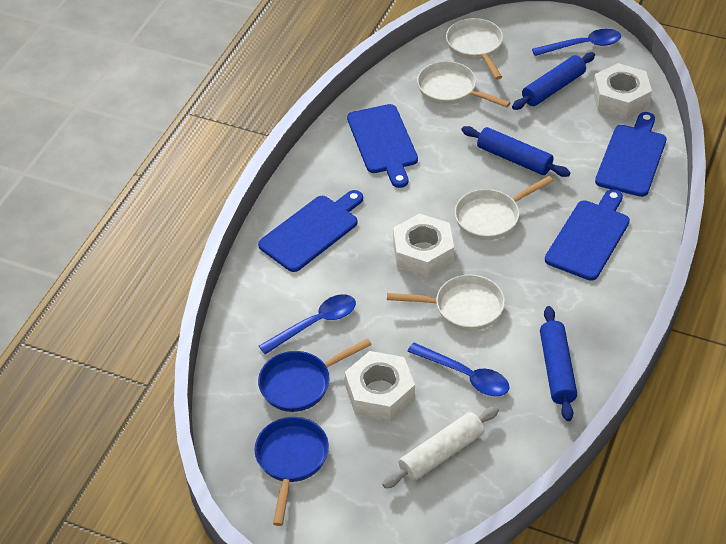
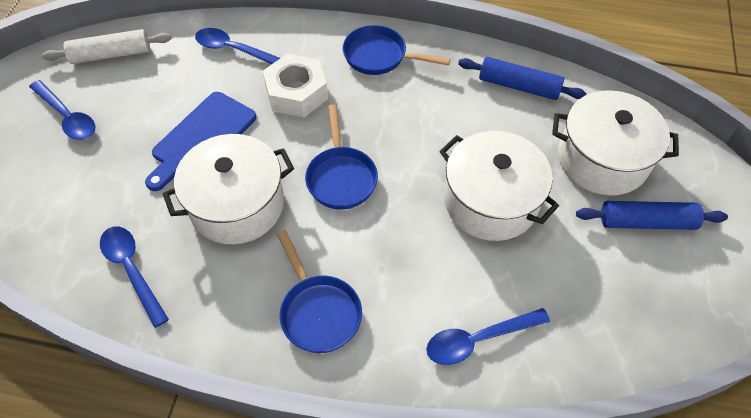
blue cutting board: [258,190,363,272] [347,104,418,188] [545,189,630,281] [595,112,666,197] = 4 -> [145,92,257,191] = 1
blue pan: [255,417,329,526] [258,338,372,412] = 2 -> [277,230,362,353] [305,104,378,210] [343,25,451,75] = 3
blue rolling pin: [461,126,570,177] [512,52,595,110] [540,306,577,421] = 3 -> [458,57,587,100] [576,201,728,230] = 2
blue spoon: [259,294,356,354] [407,343,509,396] [532,29,621,56] = 3 -> [29,80,95,140] [100,227,169,328] [195,28,280,64] [426,308,550,365] = 4
white nut: [345,351,415,422] [393,213,454,278] [593,63,652,119] = 3 -> [263,54,328,118] = 1
white pan: [387,275,505,331] [417,61,511,107] [446,18,503,80] [455,176,553,240] = 4 -> none = 0
white pot: none = 0 -> [163,134,294,244] [439,131,559,241] [552,90,679,196] = 3

